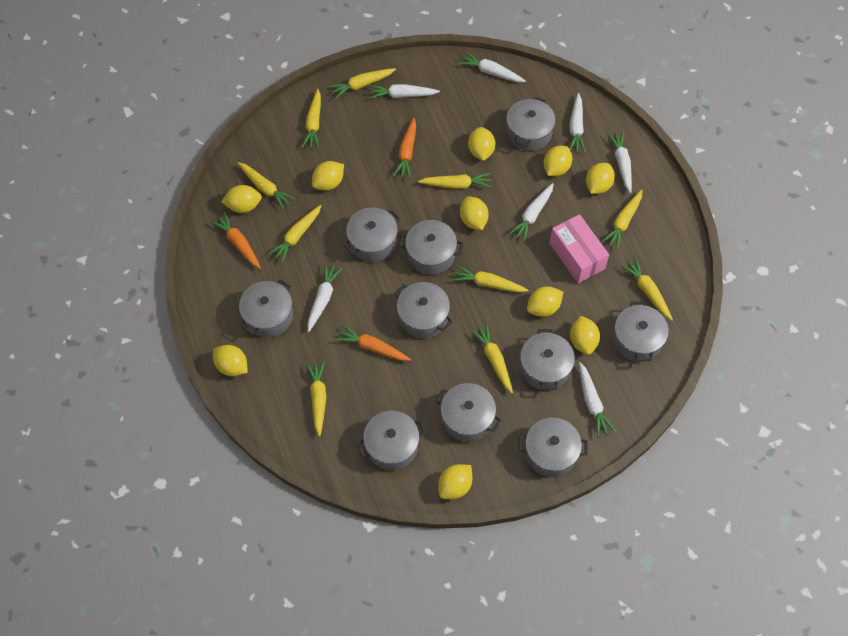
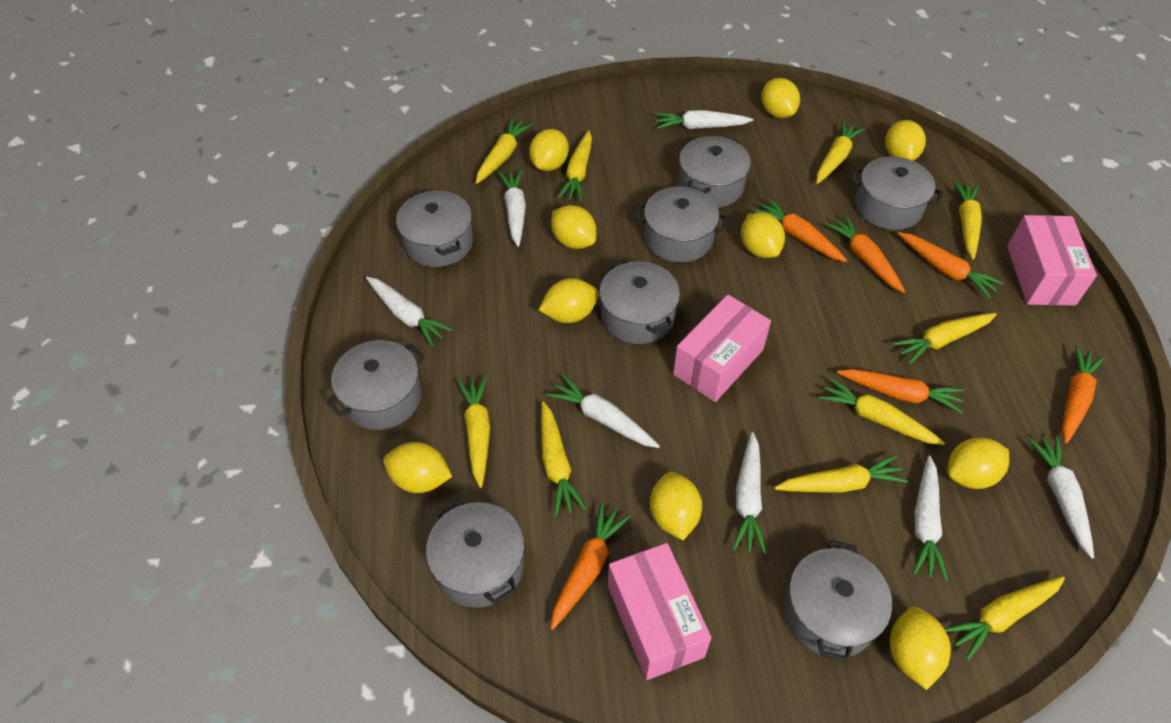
grey pot: [239,280,293,337] [343,207,400,262] [357,411,426,470] [394,282,453,338] [399,220,463,275] [435,383,501,442] [506,97,556,151] [519,417,588,477] [520,329,575,390] [613,301,669,362] = 10 -> [326,340,425,430] [396,190,473,267] [426,499,524,608] [599,260,680,344] [635,186,728,263] [678,136,751,208] [784,540,892,662] [851,156,943,230] = 8
orange carrot: [210,212,261,269] [335,325,411,361] [393,118,416,179] = 3 -> [551,503,631,630] [753,198,847,262] [825,215,905,293] [837,369,964,413] [898,232,1003,299] [1062,346,1105,444] = 6
pink box: [549,214,609,283] = 1 -> [608,543,712,680] [673,295,771,402] [1007,215,1097,306] = 3

